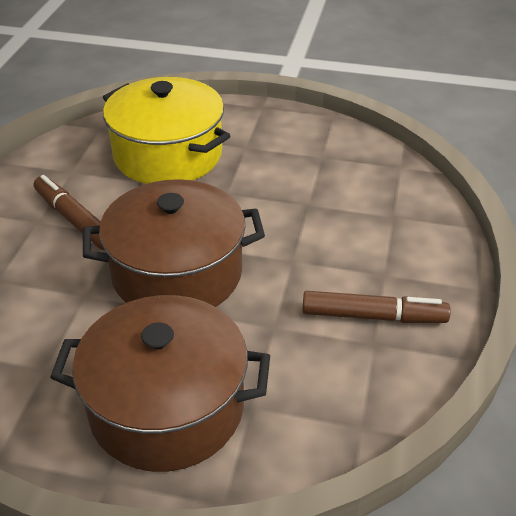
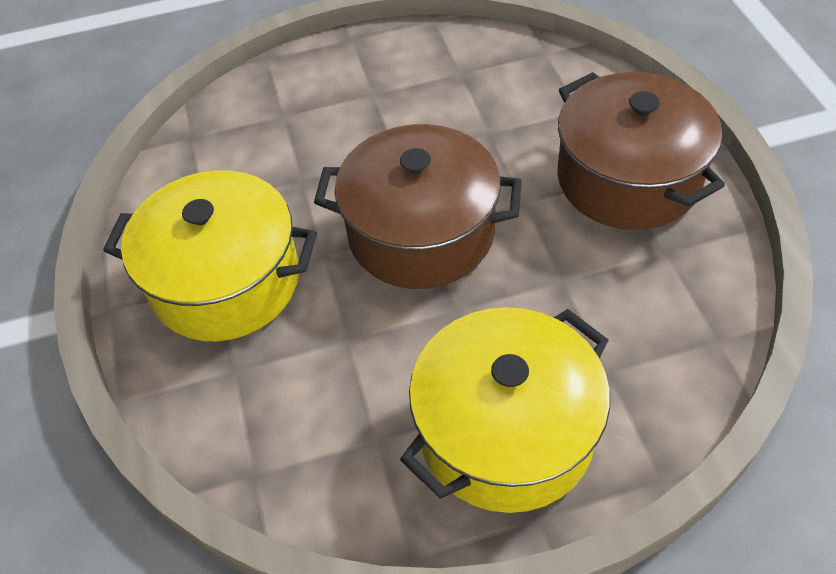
brown marker: [34,175,104,250] [302,291,451,323] = 2 -> none = 0
yellow pot: [103,77,230,184] = 1 -> [103,170,317,341] [400,307,610,513] = 2

